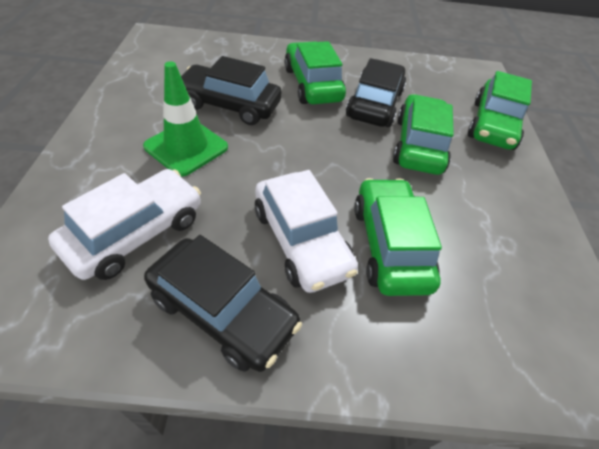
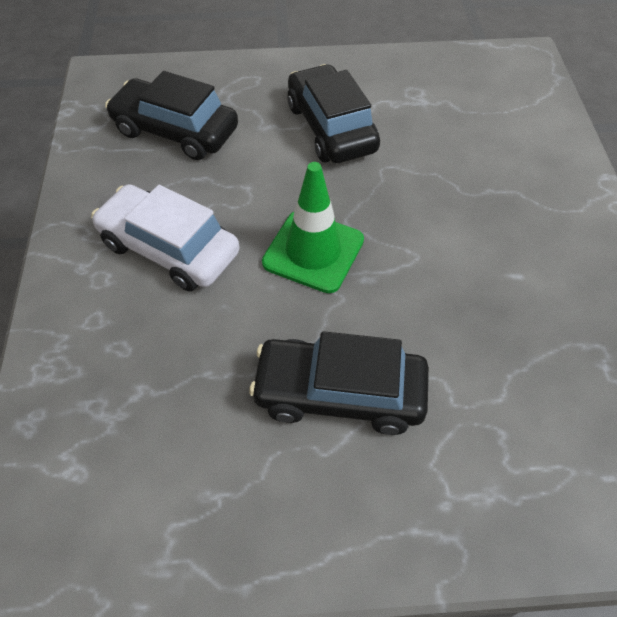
green car: [284,41,346,104] [354,178,442,296] [393,94,454,175] [468,71,532,150] = 4 -> none = 0
white car: [48,169,201,280] [255,170,358,293] = 2 -> [91,184,240,291] = 1

